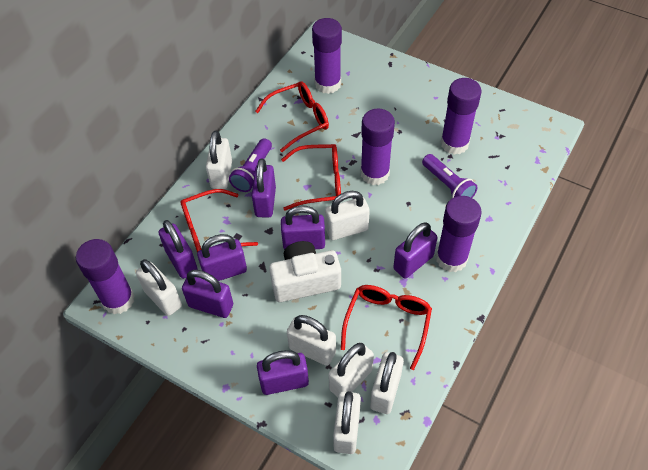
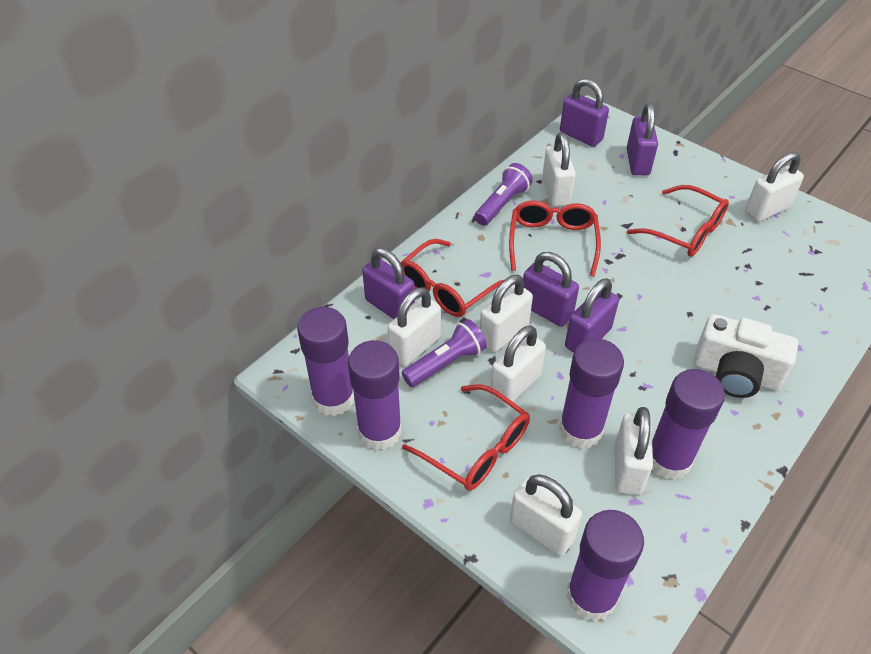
purple padlock: [158,220,198,279] [182,270,233,318] [197,234,247,281] [252,158,276,218] [257,350,309,395] [281,206,325,250] [393,222,438,278] = 7 -> [362,248,415,319] [523,252,579,327] [560,78,609,147] [565,278,619,353] [627,103,658,175] = 5

